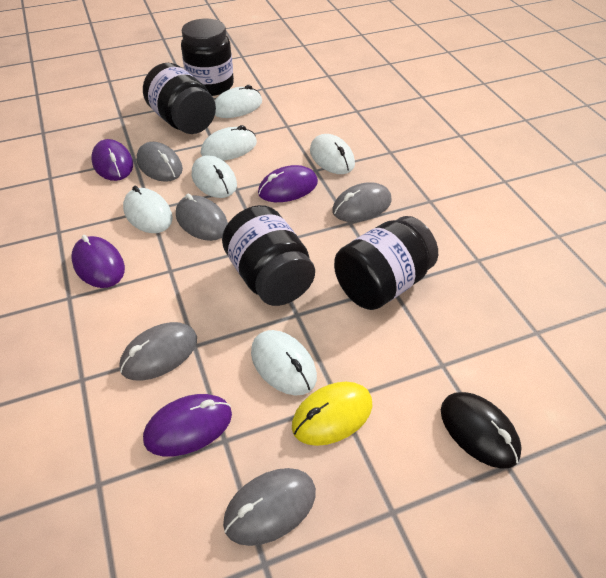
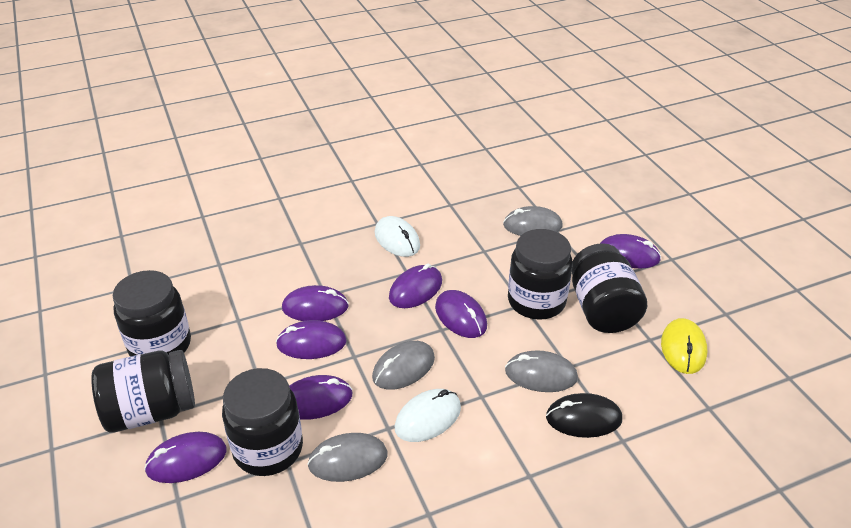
black jar: [143,63,216,134] [181,19,234,96] [222,205,315,306] [334,216,438,310] = 4 -> [92,350,195,432] [113,270,191,356] [222,368,303,476] [508,229,573,320] [572,243,647,333] = 5
grey mouse: [119,322,197,380] [137,142,183,182] [176,194,228,241] [223,468,316,546] [332,182,392,222] = 5 -> [307,433,388,482] [372,341,435,390] [503,206,563,236] [505,350,578,392] = 4
purple mouse: [71,235,125,288] [91,139,133,181] [143,394,232,456] [258,165,318,202] = 4 -> [144,432,227,483] [276,320,347,359] [282,285,349,321] [289,375,353,420] [389,263,442,308] [435,290,487,338] [600,234,661,268] = 7
white mouse: [123,186,173,233] [192,155,237,198] [201,125,257,161] [215,85,262,118] [251,330,317,395] [310,134,355,174] = 6 -> [375,216,420,257] [395,389,461,442] = 2

